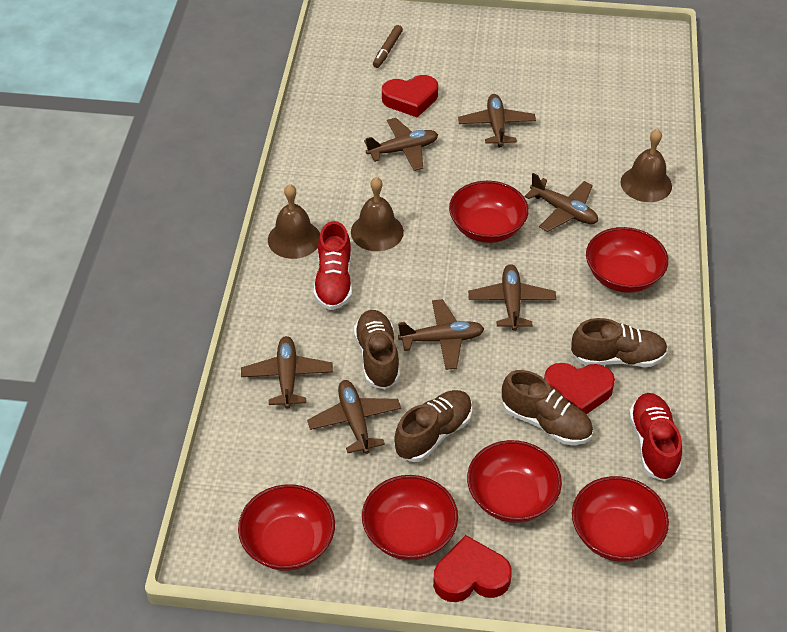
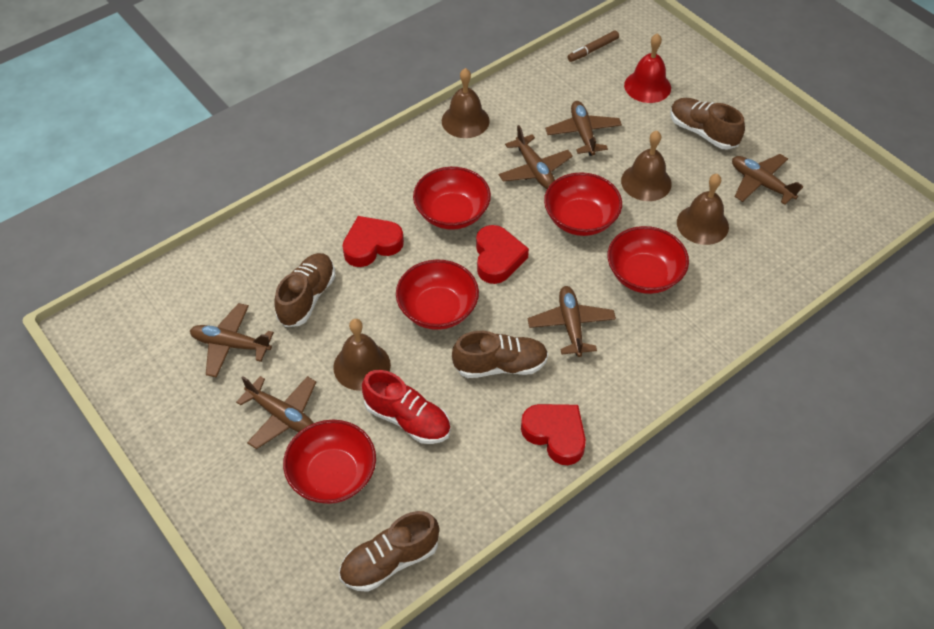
brown bell: [268,184,320,259] [351,177,404,251] [620,129,672,202] = 3 -> [333,319,391,391] [442,68,490,138] [621,131,672,201] [677,174,729,245] = 4
brown plane: [241,336,333,409] [307,380,401,454] [364,118,438,171] [398,299,484,370] [458,94,536,147] [468,264,556,331] [525,173,598,232] = 7 -> [190,303,274,378] [236,376,316,449] [499,125,573,189] [528,286,616,357] [545,101,622,156] [732,154,803,205] = 6
red bell: none = 0 -> [624,33,671,103] = 1
red bowl: [238,484,335,571] [362,475,458,560] [449,181,529,243] [467,440,562,523] [572,476,669,562] [586,227,668,293] = 6 -> [283,420,376,504] [396,260,479,330] [413,167,491,230] [544,172,622,236] [608,226,689,294] = 5
red shoe: [313,221,352,310] [629,393,682,481] = 2 -> [362,370,451,444] = 1

